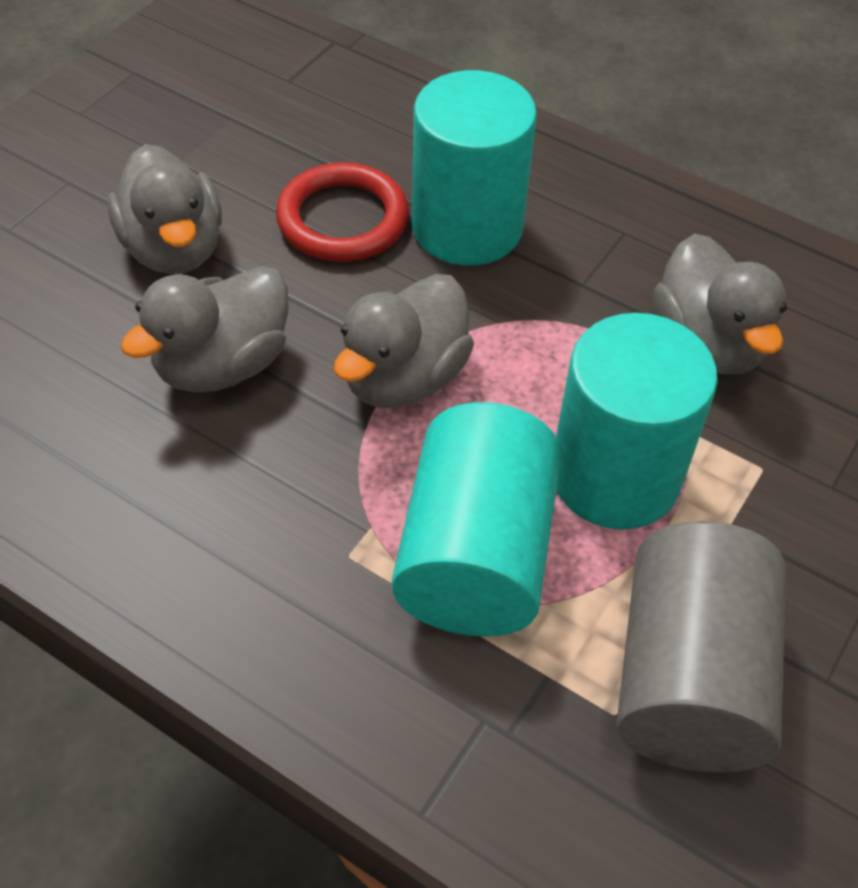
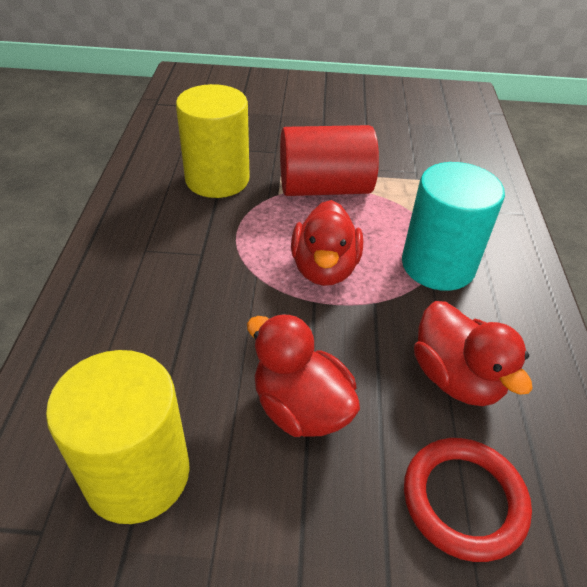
grey cylinder: [617,521,786,773] = 1 -> none = 0
grey duck: [108,144,222,274] [121,266,288,392] [334,274,474,408] [653,234,787,374] = 4 -> none = 0
red cylinder: none = 0 -> [280,125,379,196] = 1
red duck: none = 0 -> [247,313,360,437] [291,200,363,286] [414,301,533,406] = 3
turquoise cylinder: [392,402,562,637] [412,70,537,266] [556,313,718,529] = 3 -> [402,162,505,291] = 1
yellow cylinder: none = 0 -> [46,350,190,524] [176,84,250,198] = 2

